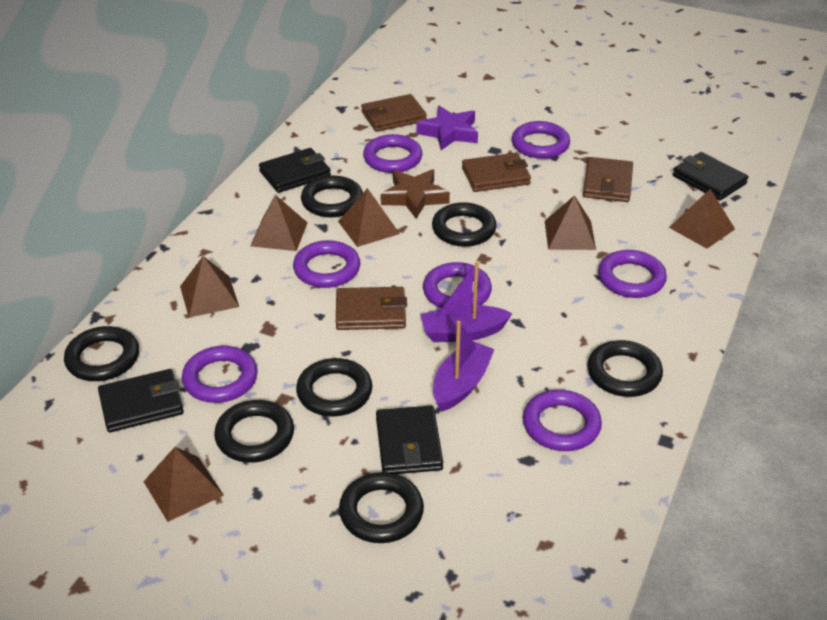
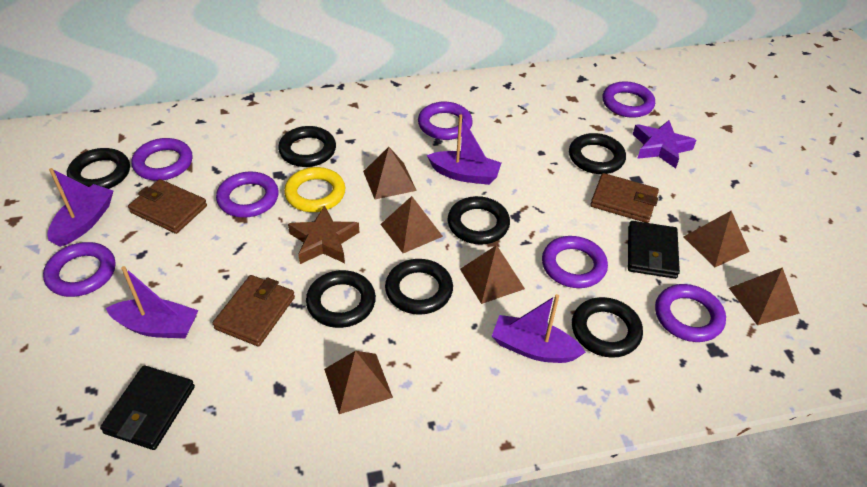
black wallet: [98,369,184,432] [259,148,331,193] [376,406,443,474] [673,152,748,201] = 4 -> [100,365,195,450] [628,221,680,279] = 2
brown wallet: [336,287,407,330] [361,94,427,132] [462,153,531,192] [583,157,633,202] = 4 -> [128,179,207,234] [213,275,295,347] [590,173,659,223] = 3
purple boat: [420,262,512,342] [433,321,495,412] = 2 -> [48,168,113,247] [106,266,199,338] [427,114,501,185] [492,294,586,363] = 4
yellow ring: none = 0 -> [284,167,345,212] = 1

